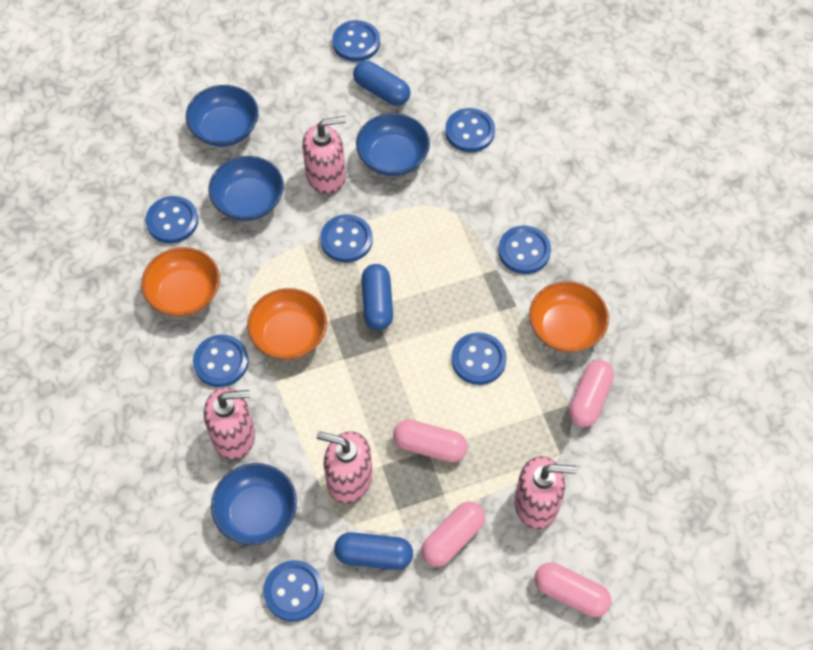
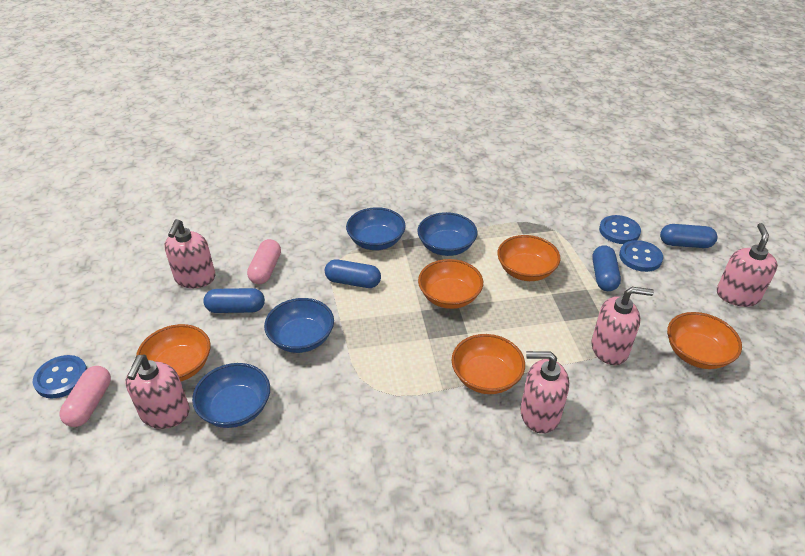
blue button: [146,196,198,243] [193,335,249,387] [263,560,324,622] [320,214,372,262] [332,20,380,62] [445,108,495,152] [451,332,507,385] [498,226,551,274] = 8 -> [33,355,87,398] [599,215,641,244] [619,240,663,272] = 3
blue capsule: [334,532,413,570] [353,61,410,106] [361,264,393,330] = 3 -> [203,288,265,313] [325,259,381,288] [592,245,621,291] [660,224,718,248] = 4
orange bowl: [141,247,220,317] [247,288,327,360] [529,281,609,353] = 3 -> [136,324,211,381] [418,259,483,309] [452,334,525,394] [497,235,560,281] [667,312,742,369] = 5
pink capsule: [393,419,467,462] [422,502,485,567] [534,562,611,617] [569,360,614,427] = 4 -> [60,366,111,427] [247,239,281,284] = 2
pink soap dispenser: [204,387,255,460] [302,116,346,195] [317,431,372,504] [514,456,577,529] = 4 -> [125,354,190,429] [164,219,215,288] [521,351,569,434] [591,287,654,365] [717,223,778,307] = 5

